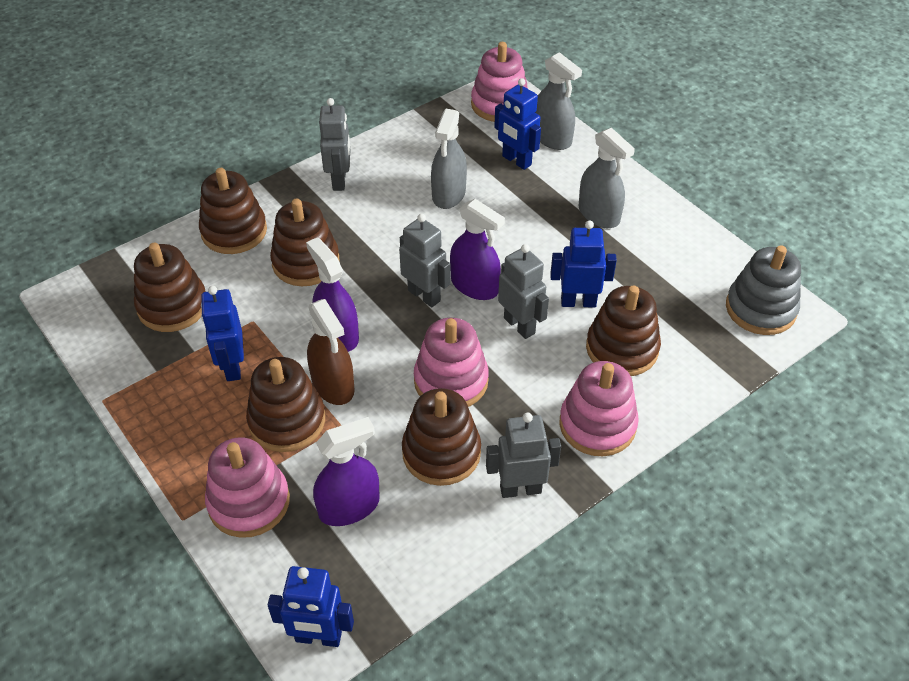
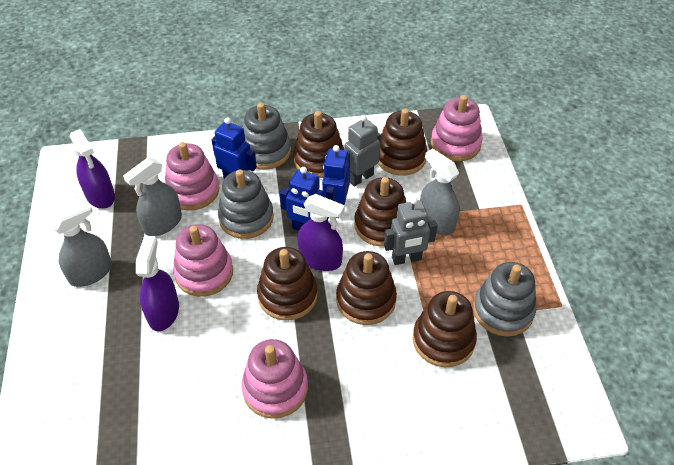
blue robot: [201,286,244,381] [267,566,354,647] [494,78,541,170] [550,220,617,307] = 4 -> [212,117,257,179] [280,167,329,231] [322,145,350,218] = 3
brown spray bottle: [307,299,355,405] = 1 -> none = 0
grey robot: [319,98,350,191] [399,214,451,307] [486,412,561,498] [498,244,549,339] = 4 -> [344,115,381,187] [384,197,437,265] = 2
grey stacking toy: [726,245,801,335] = 1 -> [218,169,274,239] [243,103,291,170] [473,262,536,337] = 3

